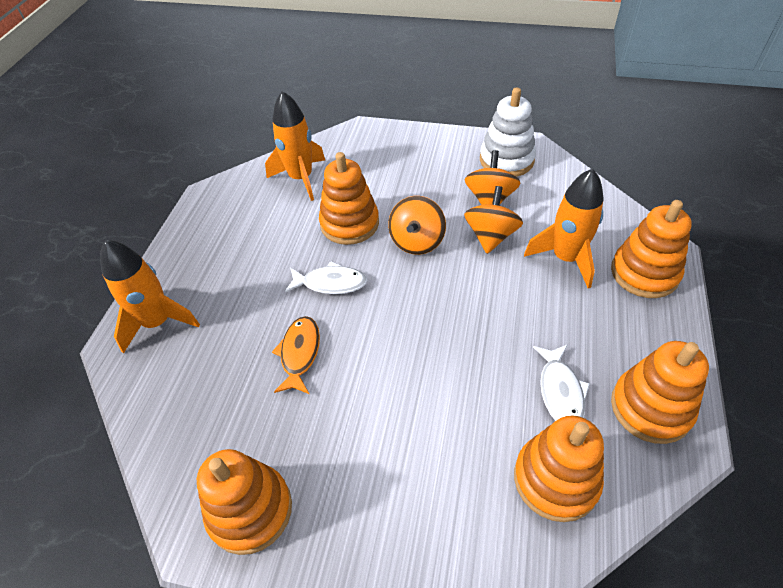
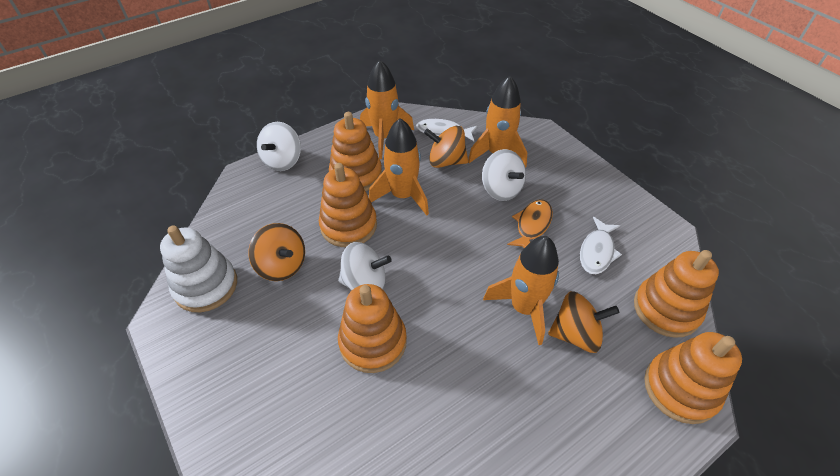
orange rocket: [100,240,200,354] [265,91,325,201] [524,168,604,288] = 3 -> [360,60,414,159] [369,118,429,216] [468,76,527,168] [483,236,559,345] = 4
white spinning top: none = 0 -> [257,122,301,171] [338,242,392,290] [482,149,526,201] = 3

